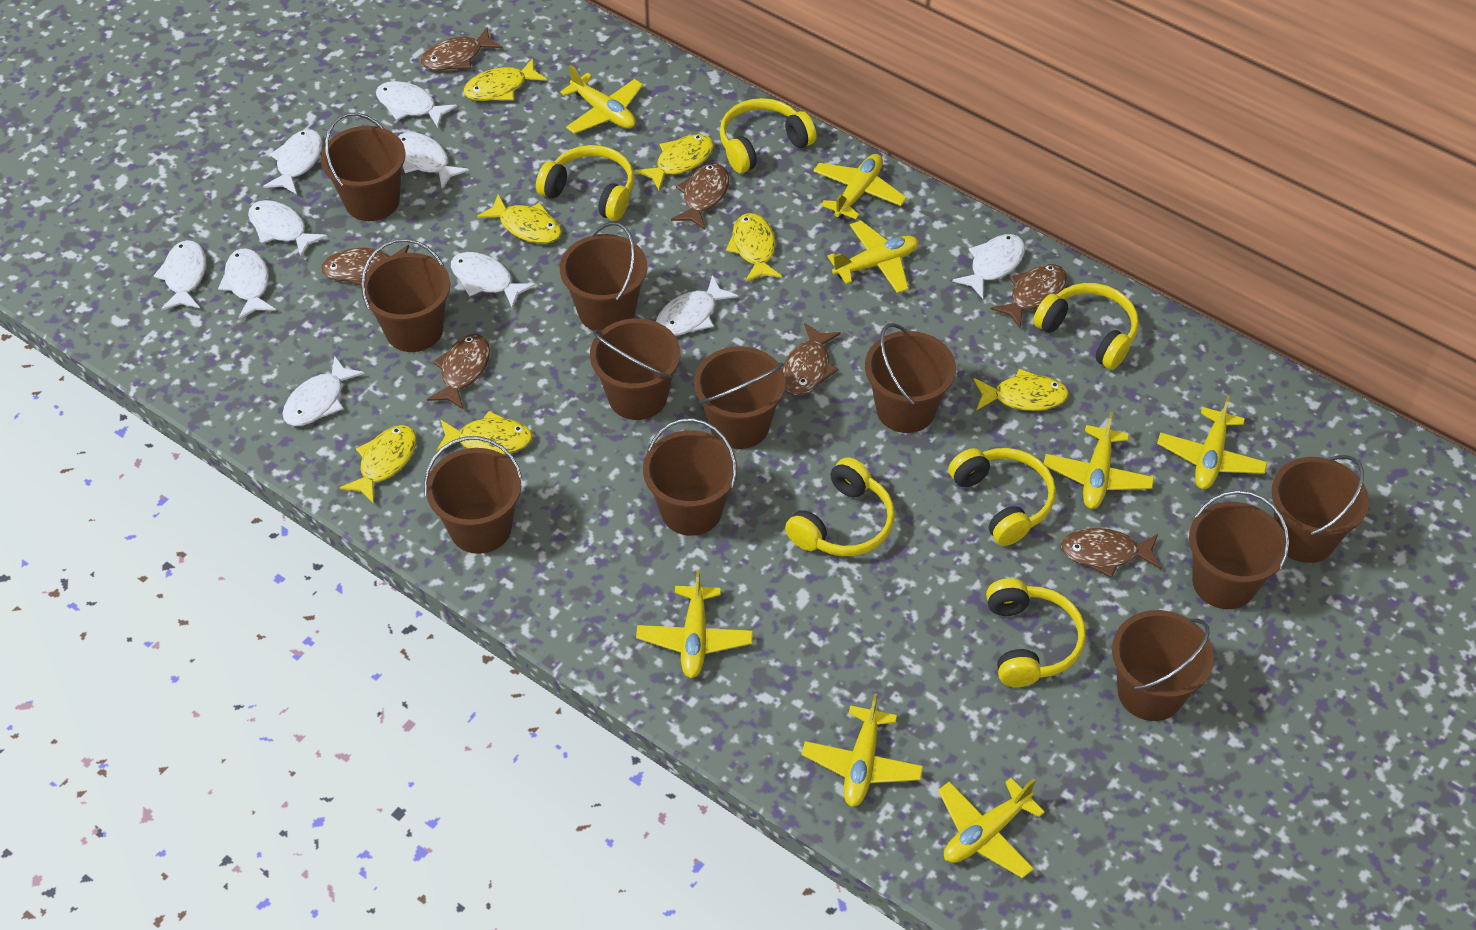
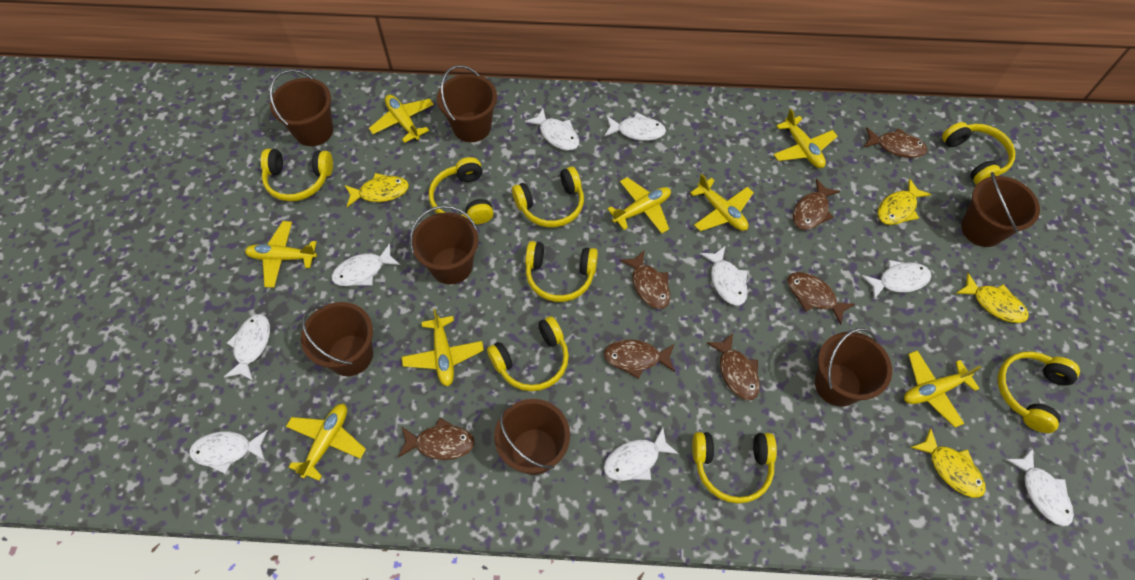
brown bucket: [321,113,405,221] [361,239,450,352] [424,436,522,554] [560,222,647,331] [590,318,680,420] [643,418,737,536] [694,346,786,449] [865,323,956,433] [1112,610,1214,721] [1189,490,1289,609] [1271,455,1369,563] = 11 -> [270,69,333,146] [301,302,373,376] [410,206,479,285] [437,65,497,142] [494,399,570,475] [815,328,892,407] [961,172,1040,247] = 7
white fish: [154,240,206,310] [218,248,276,320] [248,200,327,257] [263,130,323,194] [282,355,364,426] [376,81,457,128] [398,132,469,189] [451,252,535,309] [656,275,738,336] [952,234,1025,299] = 10 -> [189,430,268,474] [224,314,270,381] [331,243,400,286] [525,108,579,150] [604,112,666,141] [604,427,679,481] [700,246,748,306] [862,260,931,300] [1005,448,1074,526] = 9
yellow fish: [340,425,416,504] [436,411,533,454] [463,58,547,101] [477,194,562,244] [635,134,714,190] [726,213,782,282] [974,369,1069,411] = 7 -> [345,173,409,207] [877,178,931,225] [910,428,986,498] [956,273,1029,323] = 4
yellow headphones: [536,145,634,221] [719,98,816,173] [785,457,895,556] [949,448,1056,546] [986,578,1086,687] [1033,283,1139,370] = 6 -> [261,149,333,201] [429,157,494,224] [487,316,569,391] [512,167,584,227] [525,241,598,302] [692,432,777,503] [942,122,1015,185] [997,351,1080,433] = 8

